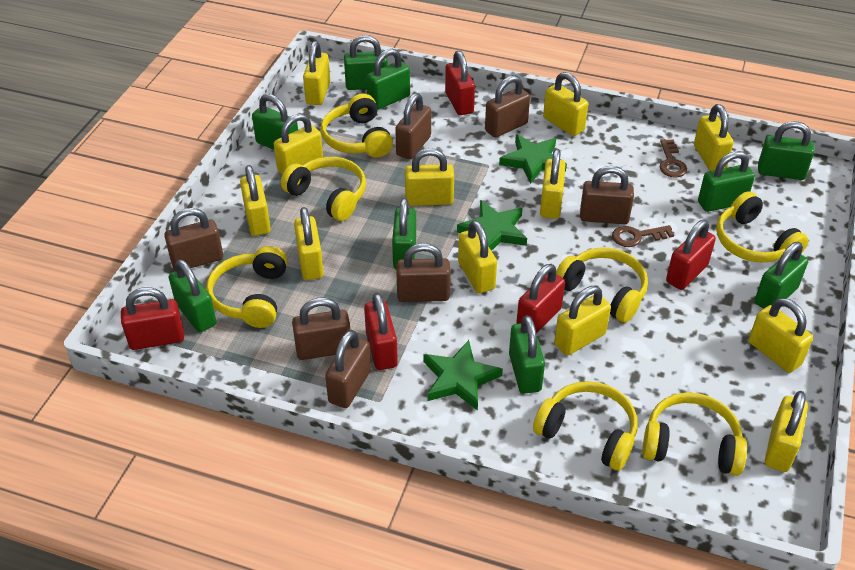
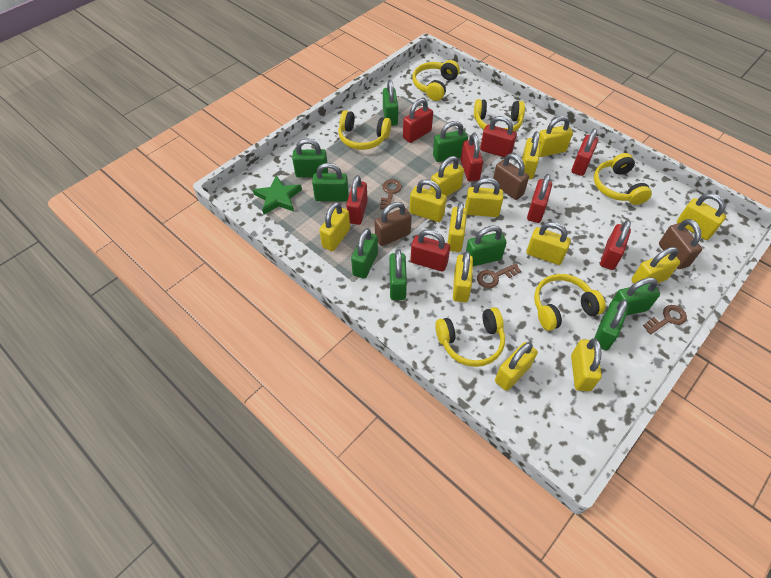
brown key: [612,225,674,247] [660,139,687,178] = 2 -> [380,179,402,210] [477,263,521,288] [643,305,687,335] = 3
brown padlock: [164,208,223,271] [292,298,350,360] [325,330,371,408] [395,93,431,159] [396,243,450,302] [485,76,530,138] [580,166,634,224] = 7 -> [375,202,412,246] [493,153,529,200] [659,219,702,269] = 3
green star: [423,340,503,411] [457,200,527,251] [499,134,567,184] = 3 -> [253,175,302,214] = 1
red padlock: [121,287,184,350] [364,293,398,370] [445,51,475,115] [516,264,565,333] [666,220,716,290] = 5 -> [346,175,368,225] [403,98,433,143] [410,229,450,271] [461,133,483,181] [480,116,517,157] [527,174,552,223] [572,128,598,176] [600,220,631,270] = 8
yellow headphones: [206,246,287,328] [281,157,366,221] [320,93,393,158] [533,381,637,471] [556,248,648,323] [642,392,747,476] [716,191,808,263] = 7 -> [338,110,391,150] [412,60,460,101] [435,307,505,367] [474,99,525,131] [534,274,606,331] [594,153,652,205] = 6
yellow padlock: [240,165,271,236] [274,114,323,175] [294,207,324,280] [303,41,330,105] [405,148,454,206] [458,220,497,293] [540,149,566,219] [543,72,588,136] [554,286,611,355] [694,104,734,171] [749,298,813,373] [765,391,808,472] = 12 -> [319,202,350,251] [409,179,447,222] [430,156,464,197] [448,202,467,252] [453,251,473,302] [465,178,503,217] [495,342,538,391] [522,131,540,179] [527,222,571,265] [539,116,573,157] [571,338,602,391] [631,247,680,283] [677,193,726,240] = 13

